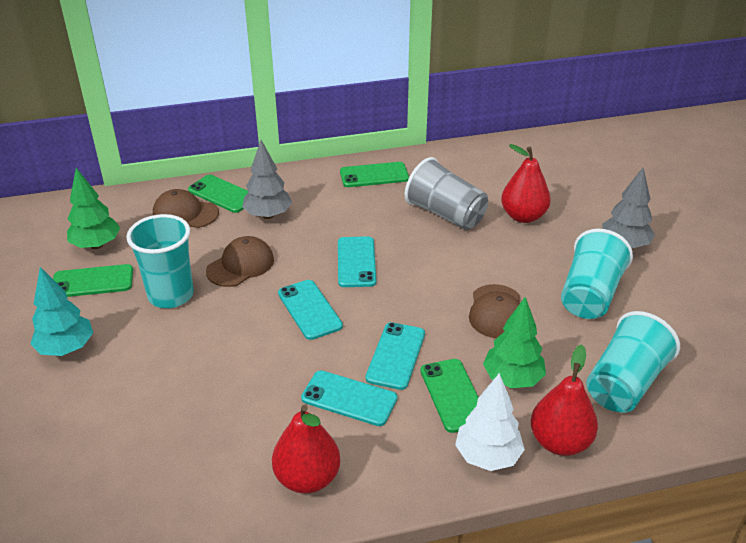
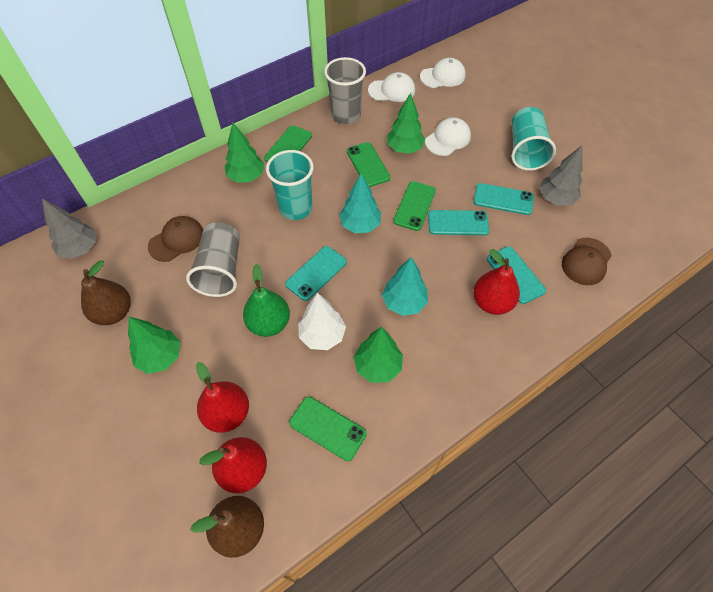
brown cap: [153,189,219,228] [206,236,274,287] [469,284,520,338] = 3 -> [148,216,203,262] [562,237,612,285] = 2
brown pear: none = 0 -> [81,260,131,325] [191,496,264,558] = 2
green pear: none = 0 -> [243,264,290,337] = 1
green tree: [67,168,120,249] [483,297,546,388] = 2 -> [128,317,180,374] [225,123,265,183] [354,327,403,383] [387,93,425,153] = 4
grey cup: [405,157,488,230] = 1 -> [186,223,240,297] [324,57,366,124] = 2
turquoise cup: [126,214,194,308] [561,229,633,319] [586,311,680,413] = 3 -> [266,150,314,220] [512,107,556,171] = 2
turquoise tree: [30,267,93,356] = 1 -> [339,174,381,233] [382,257,428,316] = 2
white cap: none = 0 -> [368,72,415,102] [420,58,466,88] [425,117,471,156] = 3

